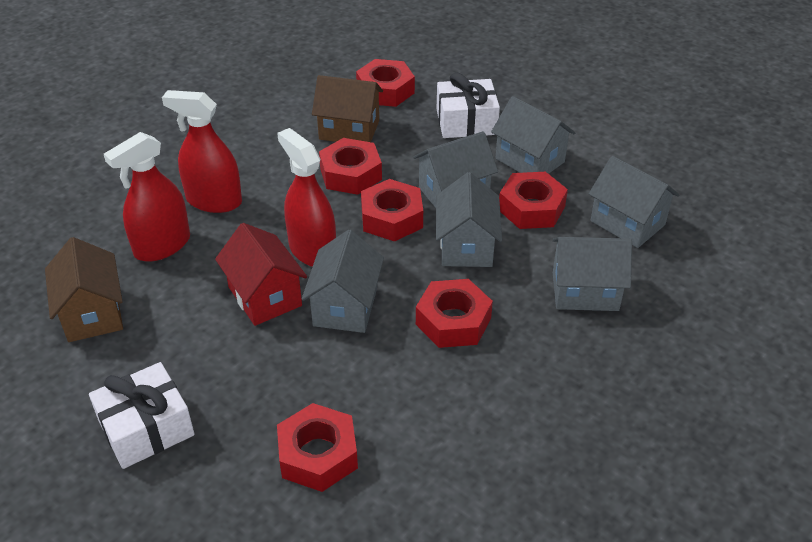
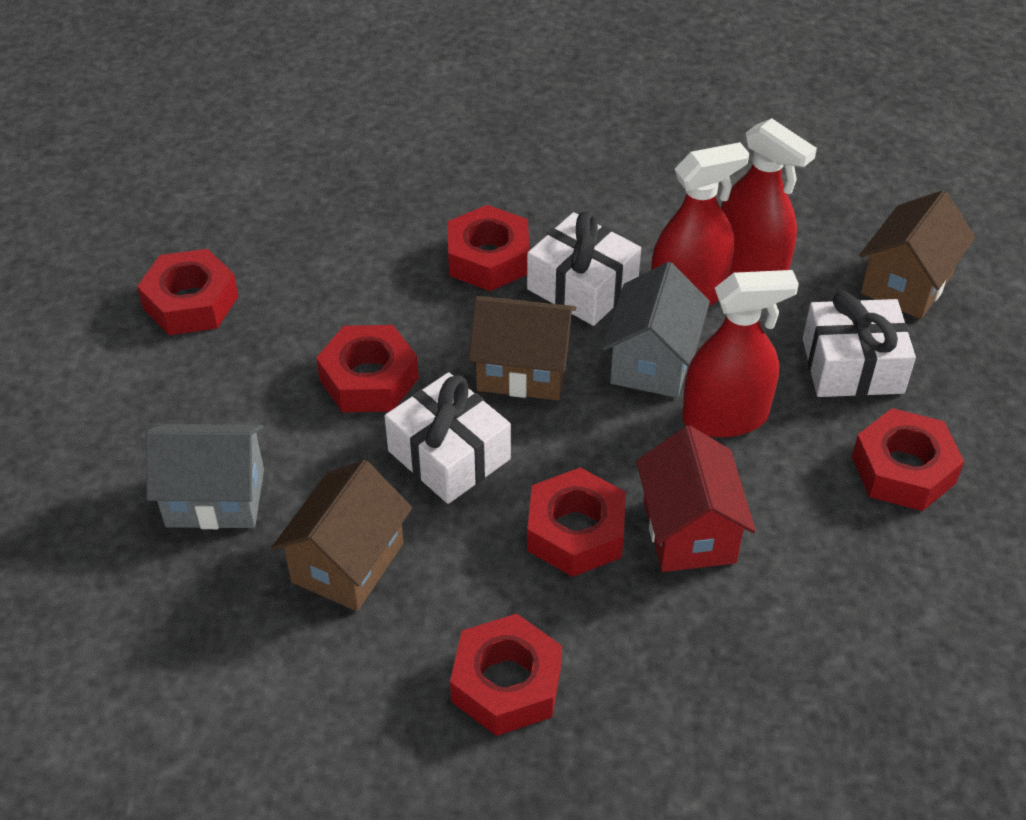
brown house: [45,237,123,342] [312,75,383,142] = 2 -> [272,460,412,611] [469,296,576,400] [859,190,975,319] = 3
grey house: [302,230,384,333] [413,131,498,208] [436,172,502,267] [491,96,575,174] [552,237,632,311] [589,156,679,248] = 6 -> [146,424,264,529] [602,262,710,398] = 2
white gift: [89,362,195,469] [437,72,500,138] = 2 -> [385,372,511,504] [527,211,641,326] [803,291,916,397] = 3

